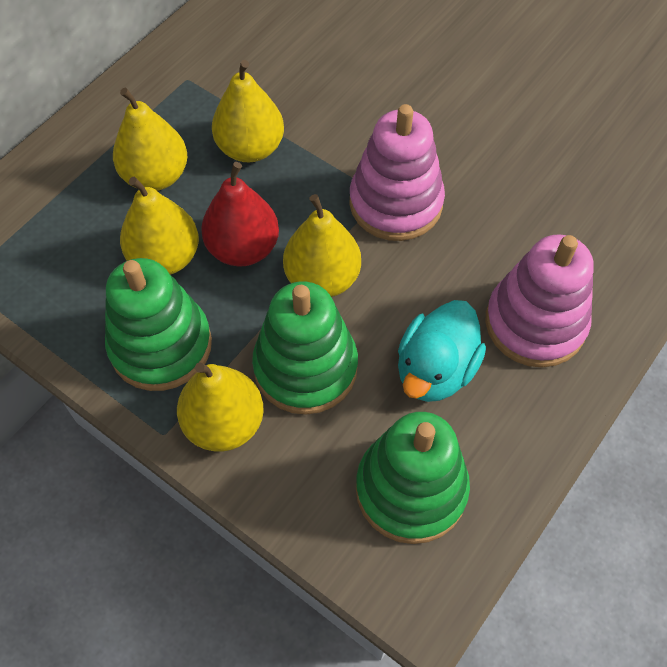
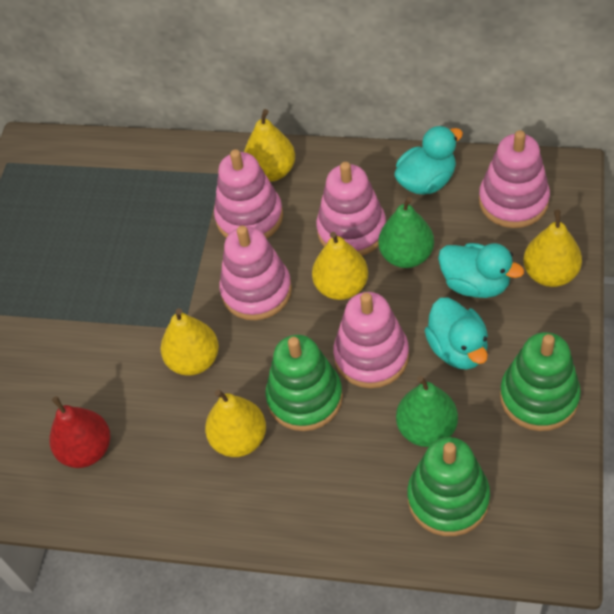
green pear: none = 0 -> [378,197,434,268] [396,376,458,447] = 2
pink stacking toy: [349,104,445,241] [486,234,594,368] = 2 -> [214,149,283,239] [219,226,292,320] [316,162,386,256] [333,292,409,388] [479,130,550,228] = 5
turquoise duck: [398,300,486,402] = 1 -> [394,126,463,195] [424,298,488,370] [438,243,524,298] = 3

